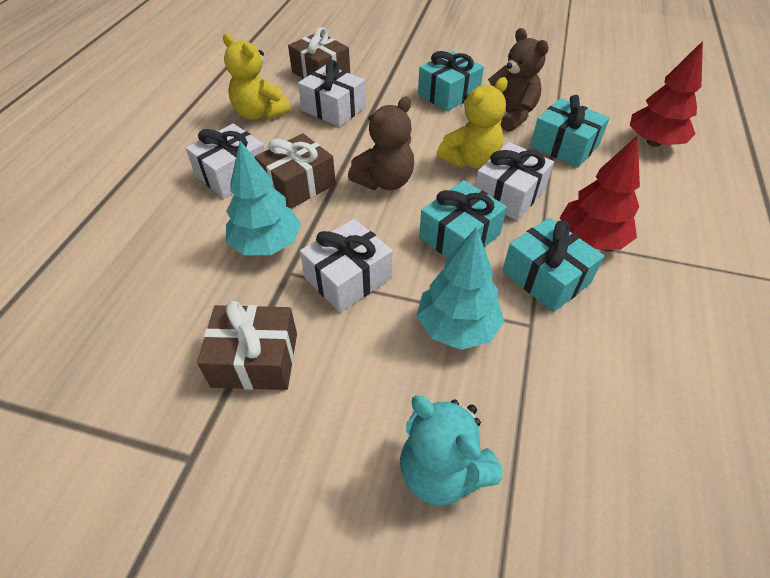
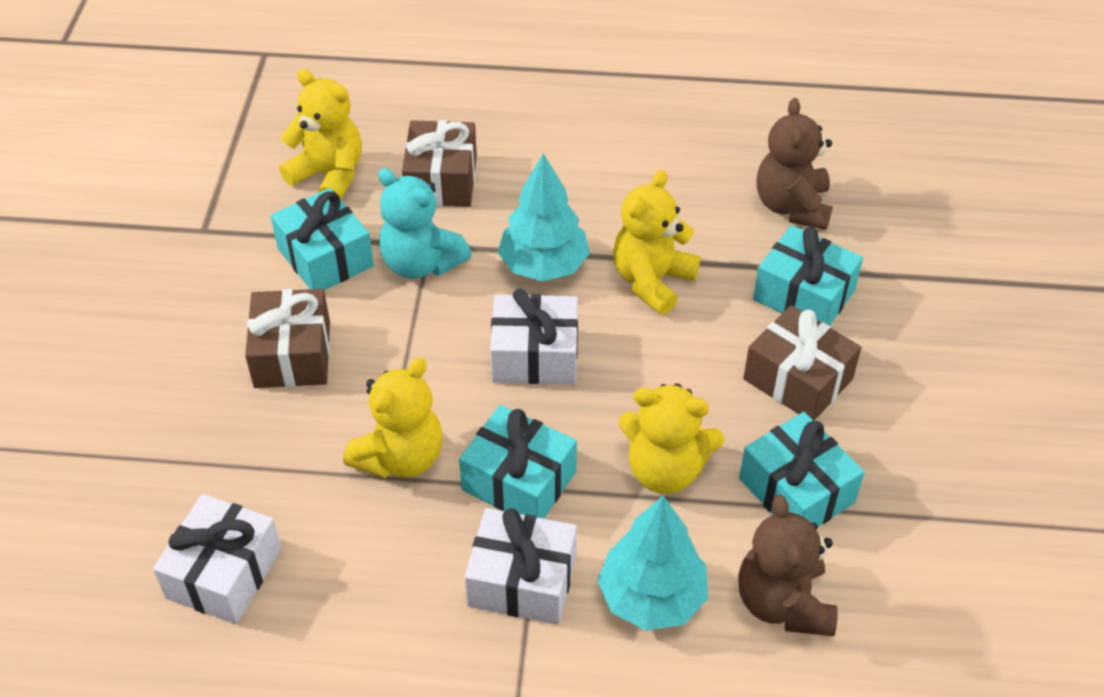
red tree: [560,135,640,250] [630,41,703,147] = 2 -> none = 0
white gift: [186,124,265,198] [298,60,366,127] [300,219,393,313] [475,142,554,220] = 4 -> [153,494,282,624] [464,508,577,624] [490,288,578,384] = 3
yellow teddy bear: [223,33,291,120] [437,77,508,169] = 2 -> [279,69,362,199] [343,357,443,478] [613,170,701,315] [619,383,724,494] = 4

